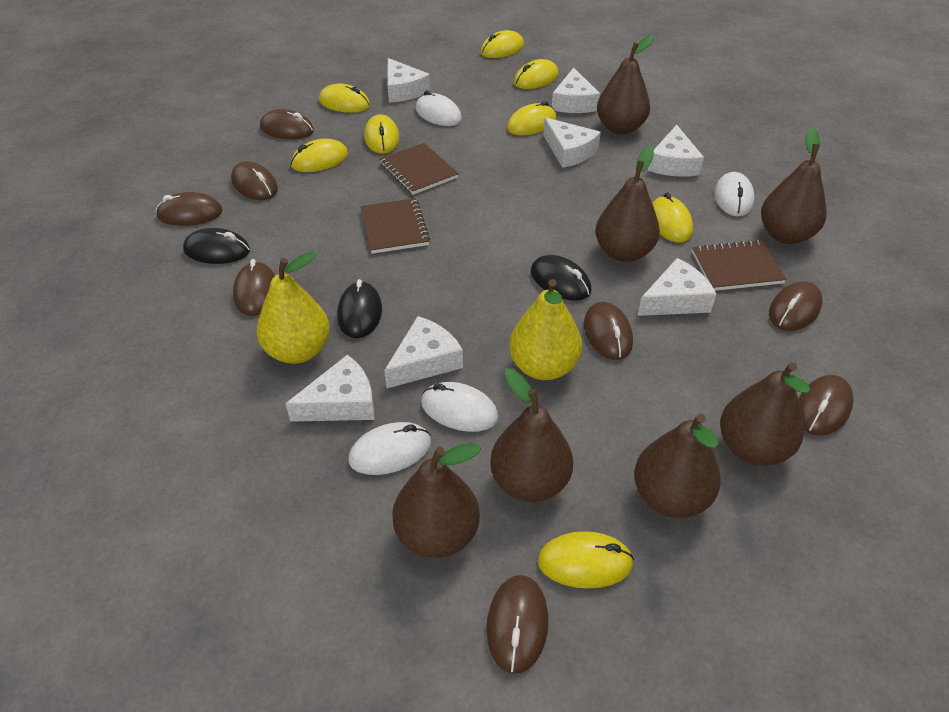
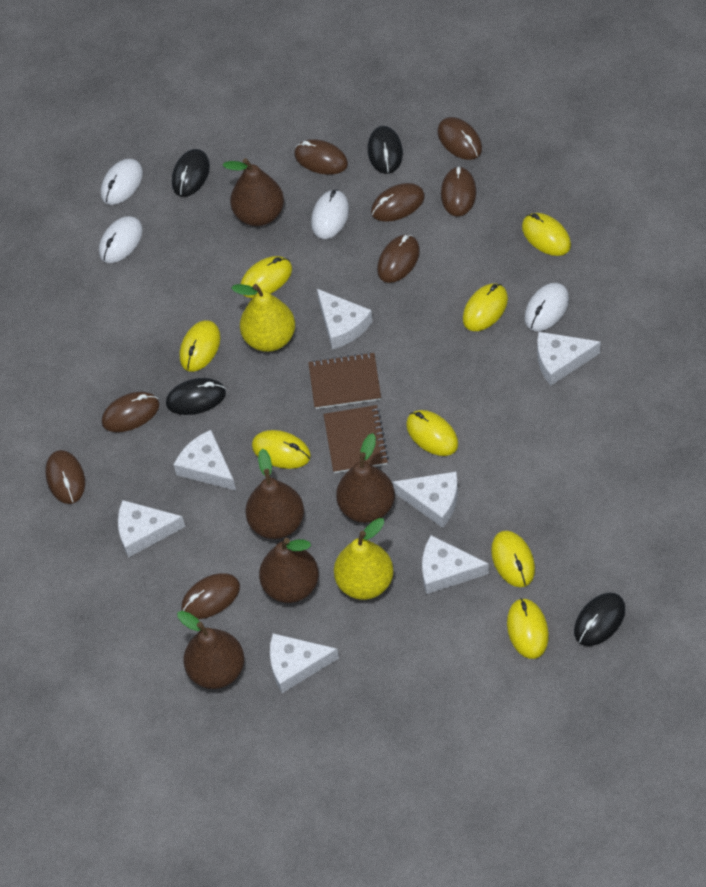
black mouse: [183,228,250,264] [337,279,382,338] [530,255,591,301] = 3 -> [166,378,226,415] [172,149,210,197] [368,126,403,174] [574,593,625,646] = 4
brown notebook: [360,198,430,254] [379,143,459,195] [692,240,787,291] = 3 -> [308,352,381,409] [323,405,389,473] = 2
brown pear: [392,444,481,558] [490,368,573,502] [595,145,660,262] [597,35,654,134] [634,414,721,518] [720,362,810,466] [761,127,826,244] = 7 -> [177,611,244,689] [223,158,284,226] [245,448,304,539] [259,538,319,603] [336,433,395,523] = 5

